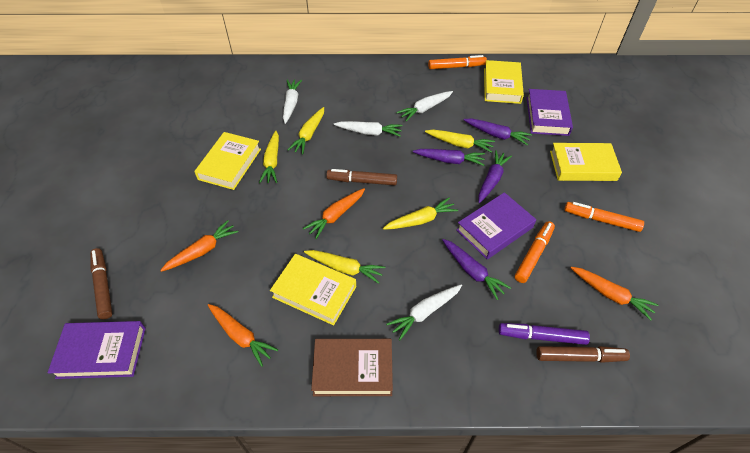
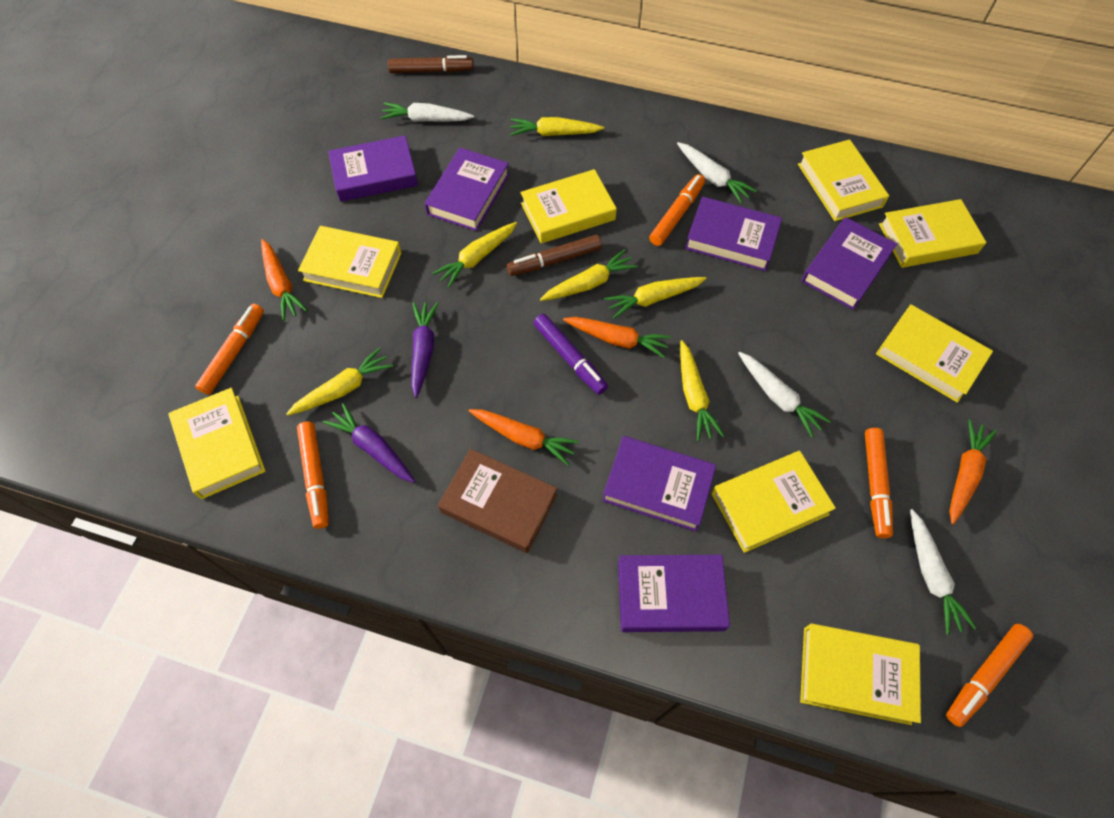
brown marker: [90,248,113,319] [326,169,397,185] [536,346,630,363] = 3 -> [388,55,474,73] [507,235,602,276] = 2
orange marker: [428,55,487,69] [515,221,555,283] [565,202,644,232] = 3 -> [195,304,264,395] [297,421,329,529] [649,174,705,246] [865,428,893,538] [946,624,1033,727] = 5
purple book: [47,321,146,379] [457,192,536,259] [526,89,573,136] = 3 -> [328,135,418,202] [425,148,510,231] [602,436,716,532] [618,555,730,632] [685,196,782,271] [801,217,897,310] = 6
purple carrot: [413,149,485,166] [442,239,511,300] [464,118,532,145] [478,150,512,203] = 4 -> [323,403,415,483] [411,302,438,398] = 2
yellow book: [194,132,261,190] [270,254,356,326] [484,60,524,104] [550,143,622,181] = 4 -> [168,388,266,499] [298,226,402,298] [520,169,617,244] [711,451,836,553] [798,139,889,221] [800,624,921,725] [876,305,993,403] [879,199,986,268] = 8
yellow carrot: [259,131,279,183] [288,107,324,154] [304,250,385,284] [383,197,458,230] [425,130,495,153] = 5 -> [286,347,393,416] [432,222,517,288] [510,117,604,136] [540,249,638,301] [604,277,706,319] [680,340,724,442] = 6

